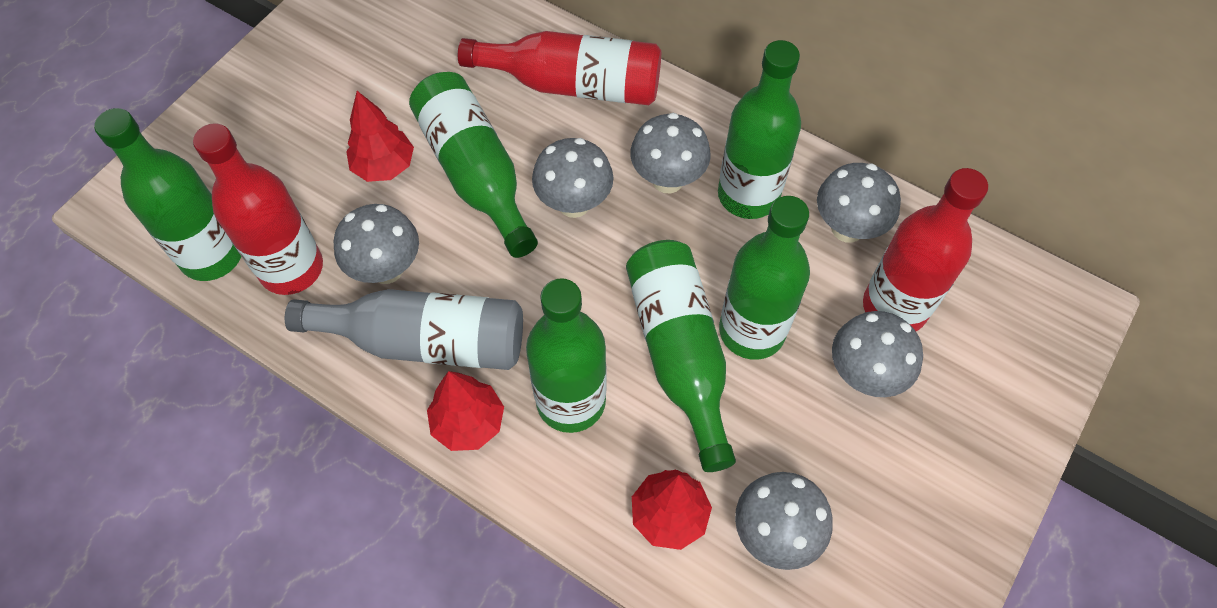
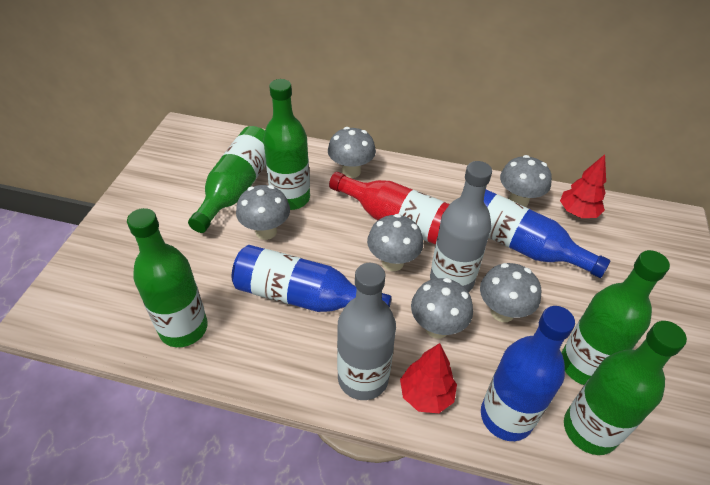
blue bottle: none = 0 -> [232,245,392,312] [481,306,575,441] [484,189,611,278] = 3
green bottle: [94,108,241,281] [409,72,538,258] [526,278,607,433] [626,240,736,472] [718,40,801,219] [719,196,810,360] = 6 -> [127,208,208,347] [188,126,266,233] [263,79,310,210] [561,250,670,385] [564,321,687,455] = 5
grey bottle: [285,289,523,370] = 1 -> [337,263,396,400] [430,161,492,292] = 2
red bottle: [193,123,323,295] [458,31,661,105] [863,168,988,331] = 3 -> [329,172,450,245] = 1
red tree: [346,91,414,182] [427,371,504,451] [632,470,712,550] = 3 -> [400,343,457,413] [560,154,606,218] = 2

